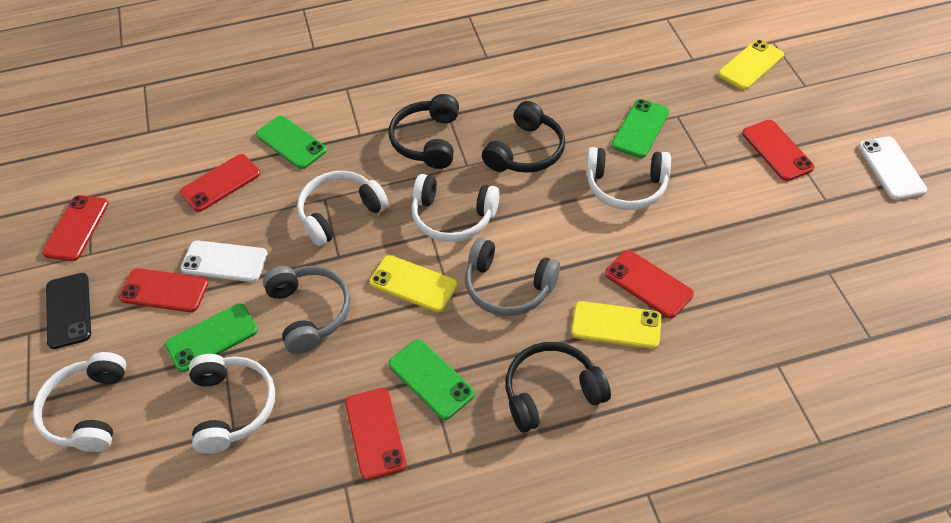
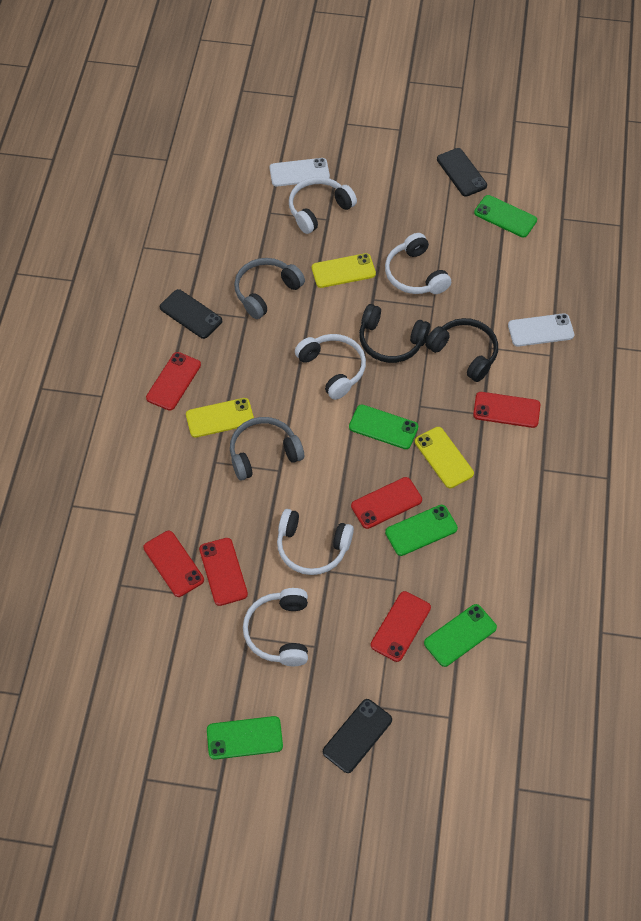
black headphones: [389,94,459,169] [482,101,565,173] [506,342,611,433] = 3 -> [359,304,430,363] [425,318,498,382] = 2
black phone: [46,273,91,349] = 1 -> [160,289,222,339] [323,699,392,773] [437,148,487,197] = 3
green phone: [165,303,258,372] [256,116,327,169] [388,339,475,420] [612,99,669,158] = 4 -> [207,716,283,760] [349,404,418,449] [385,505,458,556] [424,604,497,667] [474,195,537,238] = 5

